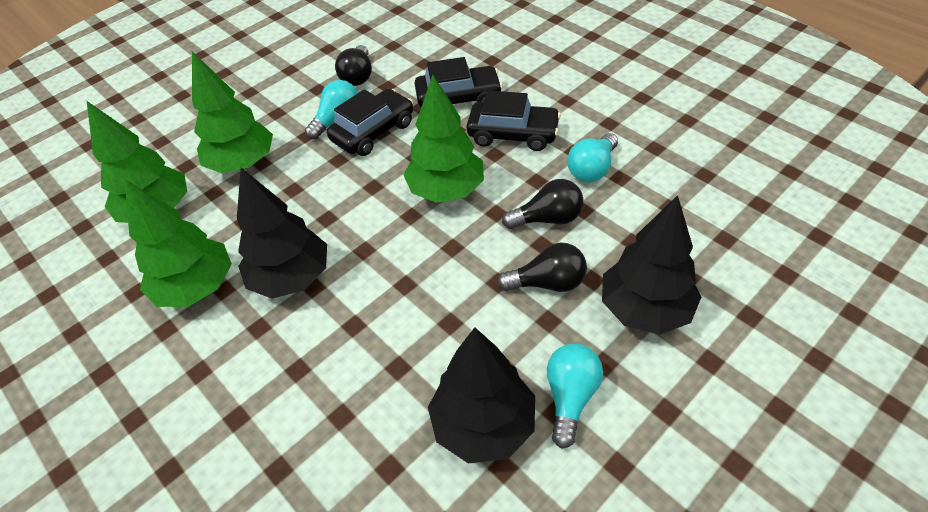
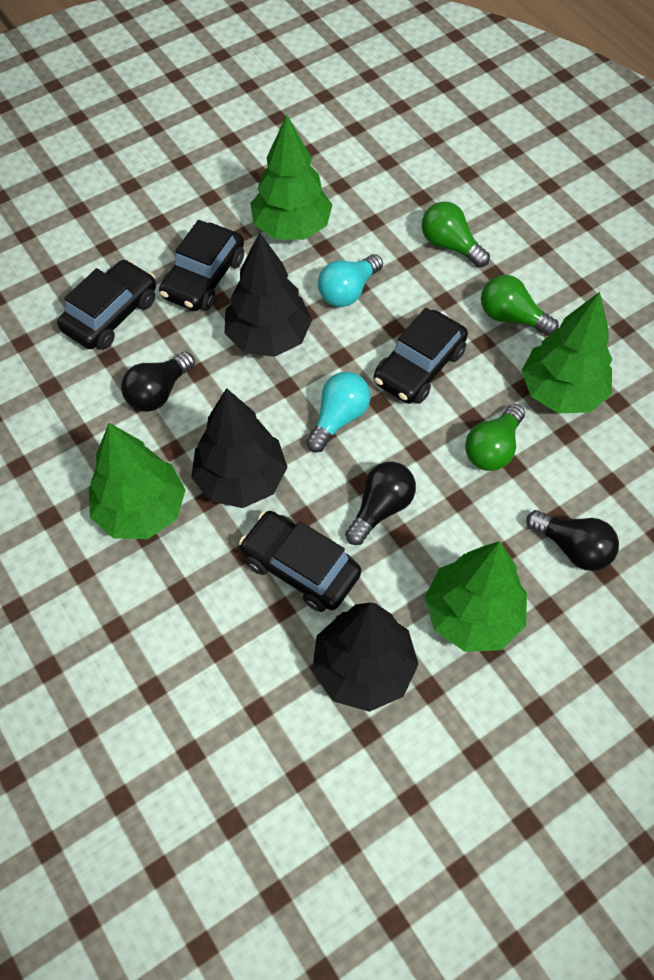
black car: [327,89,413,156] [415,57,503,107] [467,91,561,151] = 3 -> [57,259,156,350] [159,220,244,311] [239,511,361,612] [374,308,468,404] = 4
green light bulb: none = 0 -> [422,201,490,267] [465,404,525,471] [481,275,559,336] = 3
turquoise light bulb: [305,80,358,139] [547,344,603,449] [567,133,618,182] = 3 -> [306,372,371,452] [318,254,383,307] = 2

